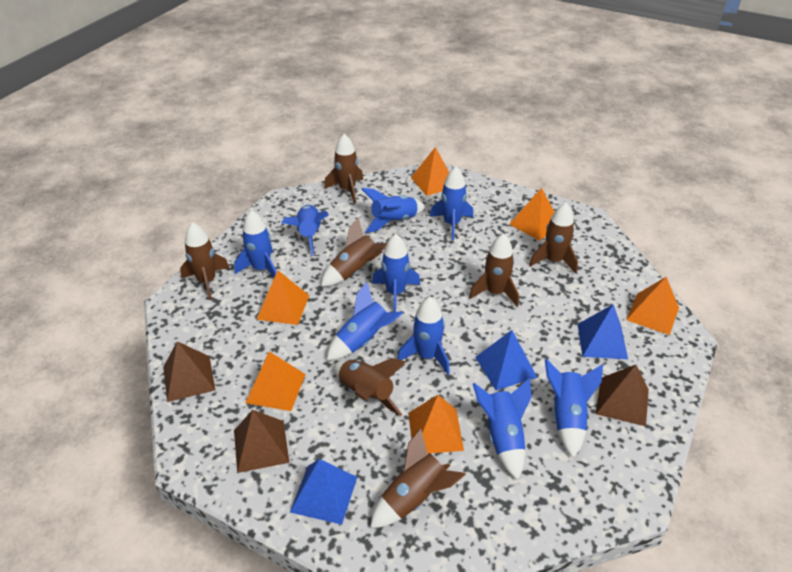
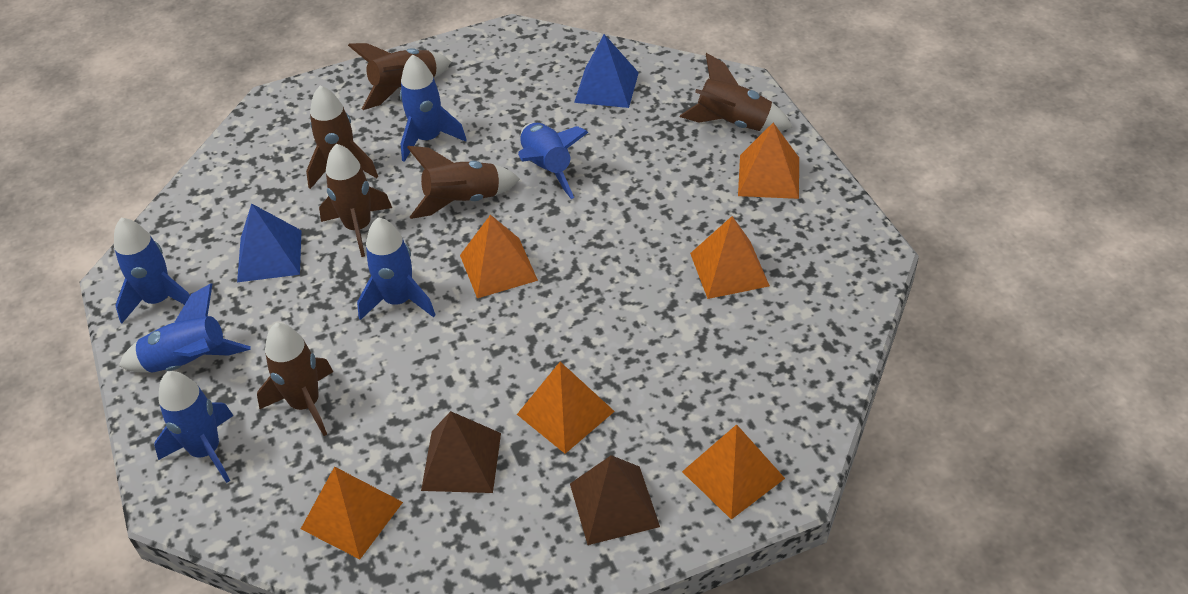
blue pyramid: [290,459,357,525] [475,330,537,390] [578,304,628,359] = 3 -> [237,203,302,282] [574,34,639,108] = 2
blue rocket: [234,210,277,278] [282,205,329,256] [327,282,403,360] [361,188,426,233] [372,234,420,312] [397,297,450,374] [430,167,473,240] [473,378,532,480] [545,359,603,458] = 9 -> [114,218,190,324] [119,283,251,373] [154,371,233,483] [357,217,435,320] [400,54,467,162] [518,123,589,199] = 6
brown pyramid: [163,341,215,402] [234,410,289,473] [596,365,649,426] = 3 -> [421,411,501,493] [570,455,660,545] = 2
brown rocket: [180,222,230,300] [321,217,387,287] [324,134,363,204] [334,358,406,416] [370,428,466,528] [469,233,519,307] [529,203,578,274] = 7 -> [257,323,333,436] [306,85,378,189] [319,143,392,257] [348,43,451,110] [407,146,520,219] [680,53,793,131] = 6

